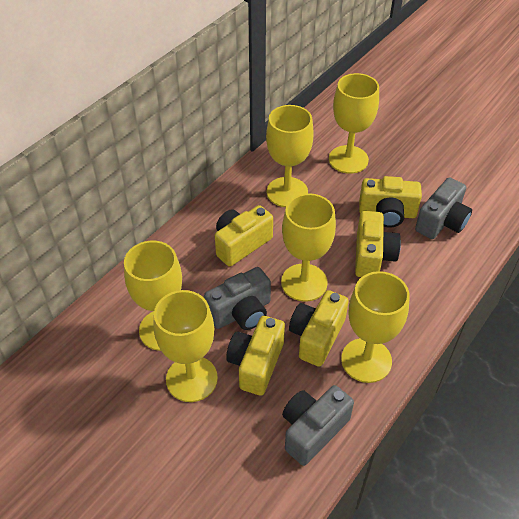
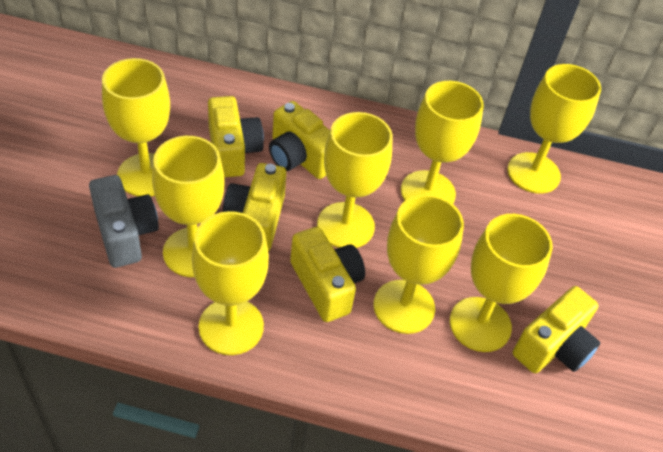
grey camera: [204,267,271,330] [282,385,354,466] [415,177,472,239] = 3 -> [89,175,159,268] = 1
yellow goblet: [124,241,182,351] [154,290,218,402] [266,105,314,207] [281,193,336,302] [329,73,379,174] [341,271,410,383] = 6 -> [102,58,170,196] [152,136,225,277] [192,211,269,355] [317,112,392,248] [373,194,464,334] [401,81,484,204] [450,214,553,352] [508,64,601,194] = 8

